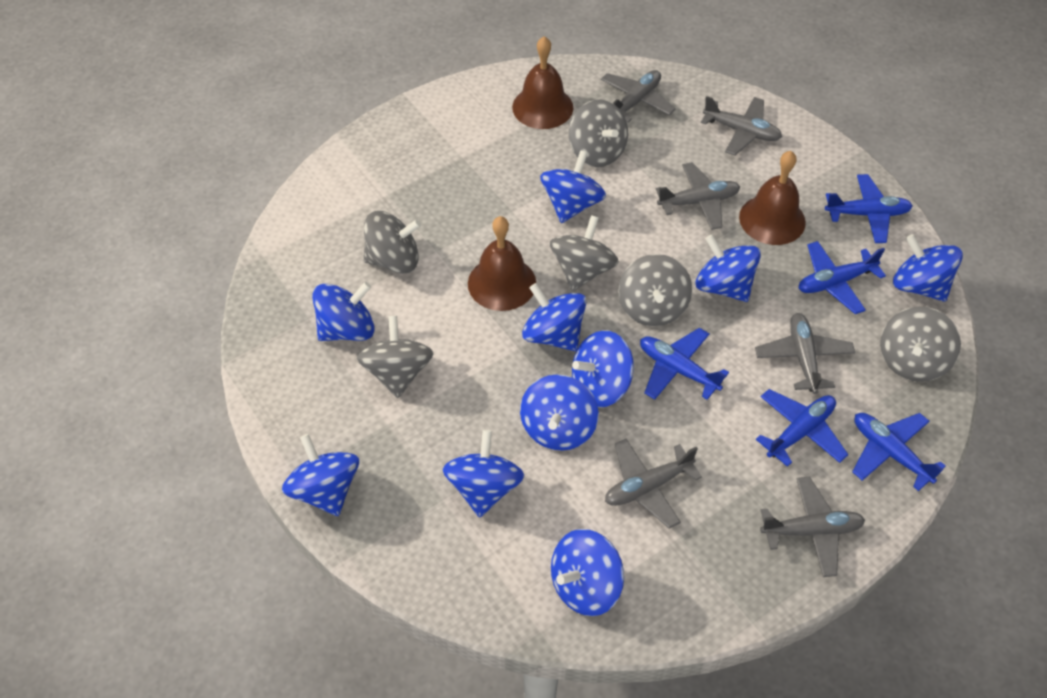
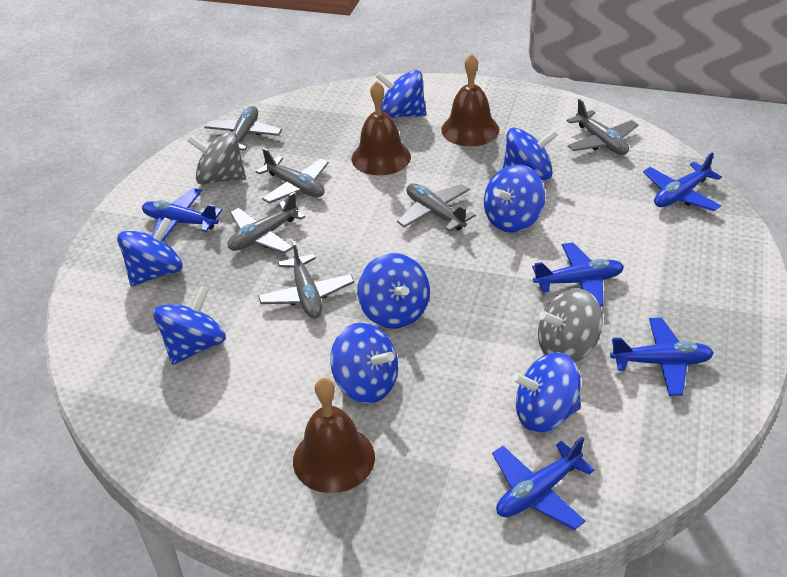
blue spinning top: [282,434,359,516] [312,282,375,341] [443,430,524,518] [520,375,599,451] [522,283,586,351] [540,150,606,223] [551,529,624,616] [572,330,634,408] [696,235,761,302] [893,234,963,302] = 10 -> [117,217,183,286] [153,286,226,365] [330,322,398,403] [357,253,430,329] [375,70,426,118] [484,165,545,233] [503,128,559,180] [512,352,581,433] = 8
grey spinning top: [357,316,434,398] [364,211,421,274] [550,215,619,291] [569,100,628,167] [618,254,692,326] [880,307,961,382] = 6 -> [187,131,246,185] [538,288,603,363] = 2

